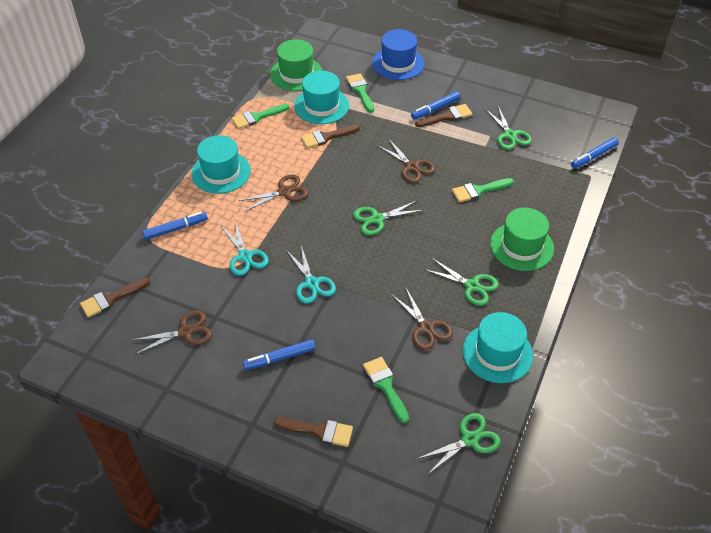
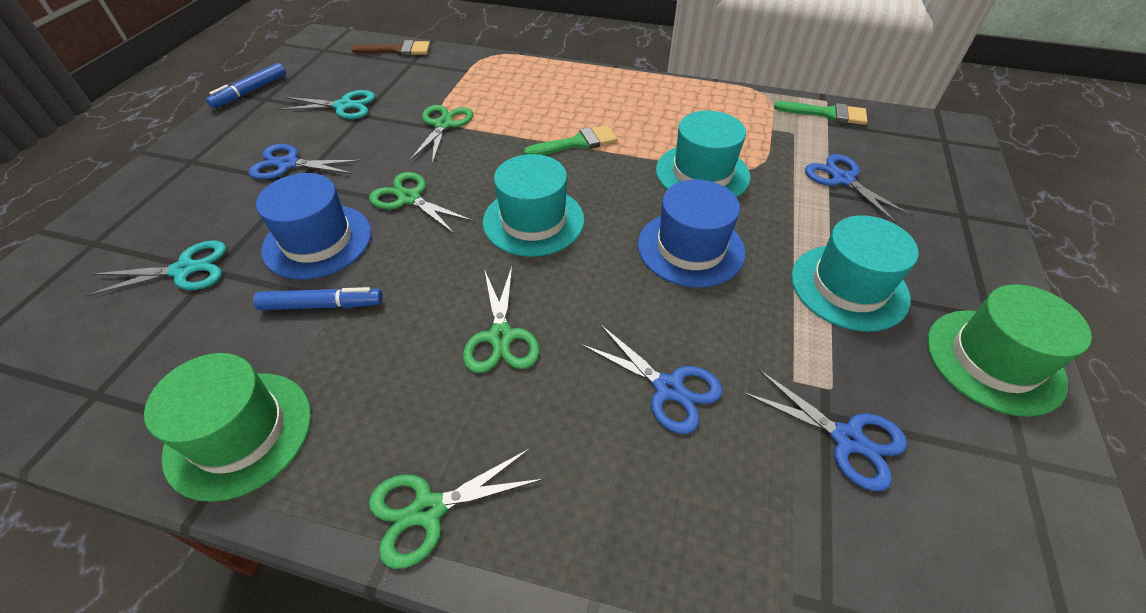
blue hat: [372,29,424,80] = 1 -> [256,173,371,279] [638,180,745,288] = 2
blue marker: [142,212,208,240] [243,339,316,370] [411,91,460,120] [571,137,619,169] = 4 -> [206,63,286,108] [253,287,383,310] = 2
blue scissors: none = 0 -> [249,144,361,180] [581,324,722,434] [743,369,907,491] [805,154,913,224] = 4
brown brush: [80,277,151,318] [273,417,353,447] [301,124,360,148] [415,104,473,127] = 4 -> [351,40,430,56] = 1
brown scissors: [132,310,212,354] [238,174,308,212] [377,138,435,183] [391,288,453,350] = 4 -> none = 0
green brush: [232,104,289,129] [346,73,374,113] [363,357,409,423] [452,178,514,203] = 4 -> [524,125,618,155] [774,101,868,125] = 2

